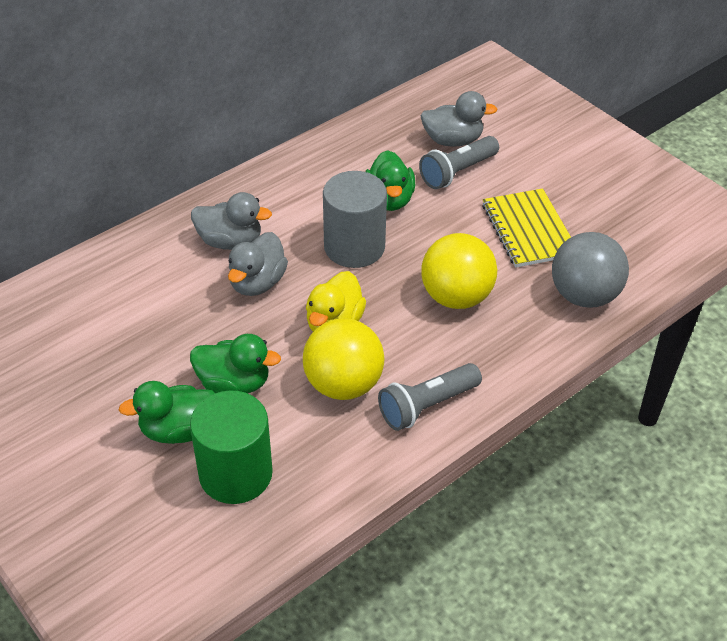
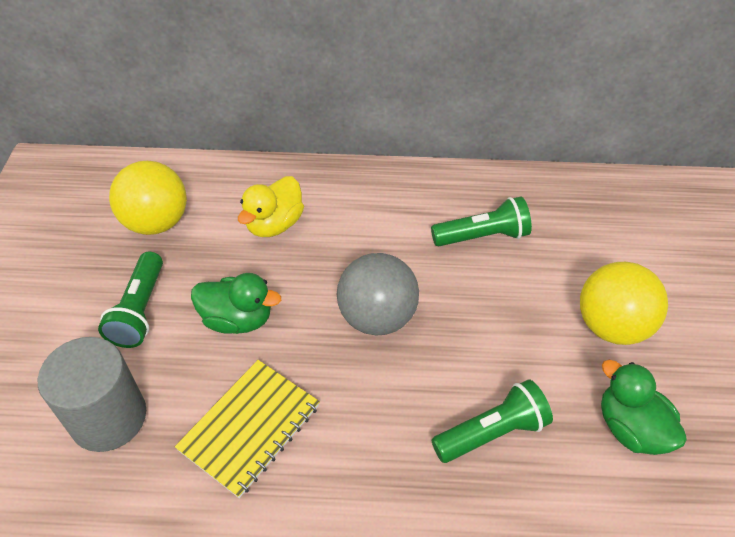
green cylinder: [190,390,273,504] = 1 -> none = 0
green duck: [119,381,215,444] [190,334,281,393] [366,150,415,211] = 3 -> [191,273,281,334] [601,360,687,455] = 2
green flashlight: none = 0 -> [98,251,163,348] [431,196,532,246] [432,379,553,463] = 3
grey duck: [191,192,272,250] [228,232,288,296] [421,91,497,147] = 3 -> none = 0
grey flashlight: [378,363,482,431] [419,136,499,189] = 2 -> none = 0

